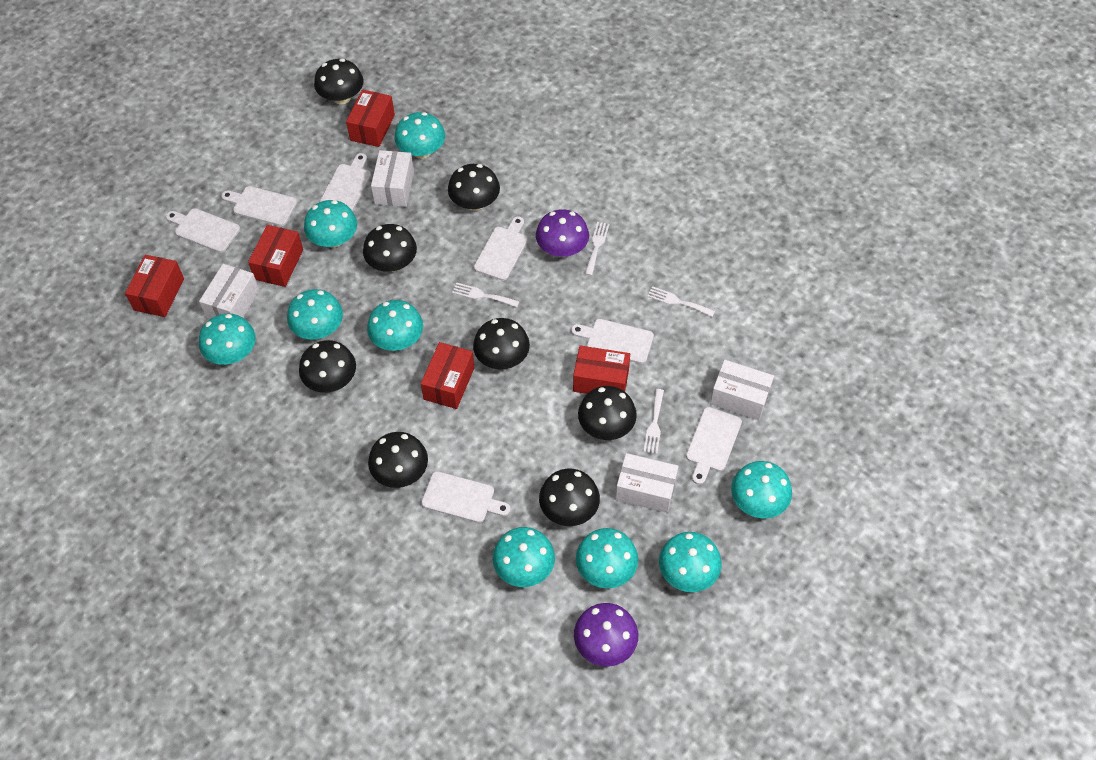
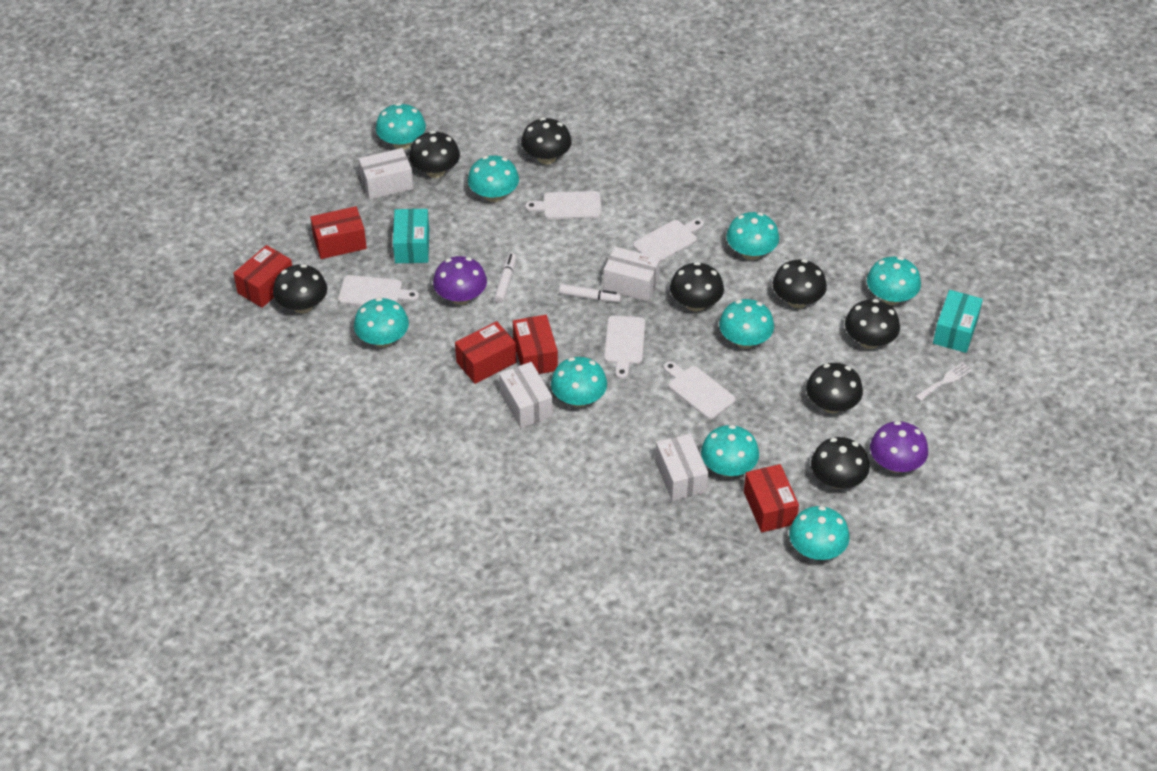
turquoise box: none = 0 -> [393,209,429,263] [933,290,983,353] = 2
white cutting board: [166,208,240,253] [221,186,297,226] [319,153,371,212] [421,471,511,523] [474,216,528,281] [571,319,654,364] [686,407,742,485] = 7 -> [338,275,419,306] [525,191,602,219] [604,316,645,379] [633,219,704,262] [664,361,736,419] = 5
white fork: [452,282,519,307] [585,222,609,276] [644,389,664,454] [647,286,715,317] = 4 -> [915,362,972,401] = 1
white marker: none = 0 -> [494,253,516,303] [559,284,621,303] = 2

